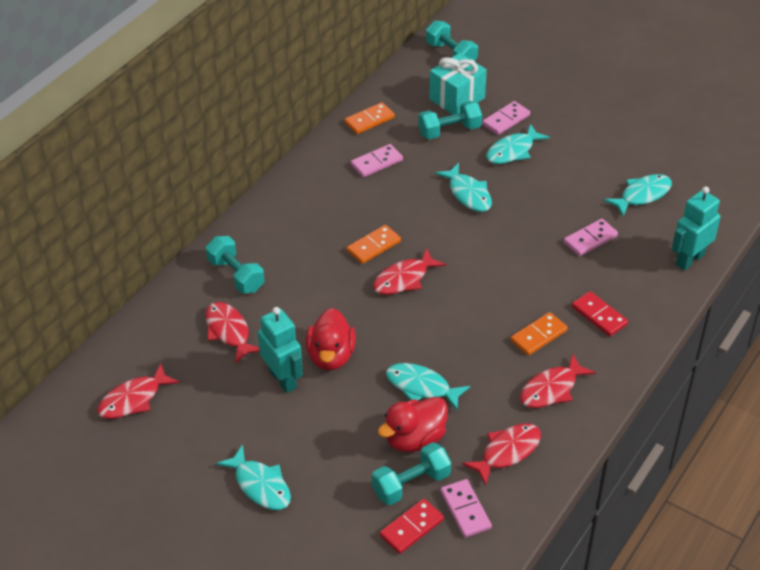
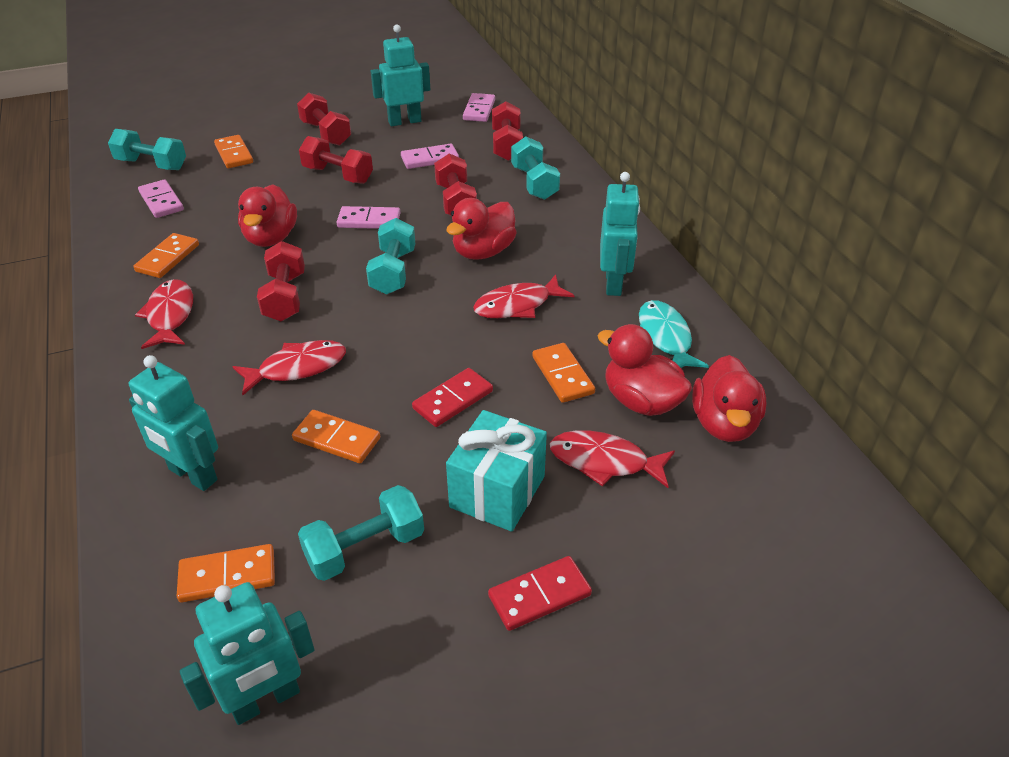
orange domino: [344,102,395,134] [347,225,401,264] [510,312,568,356] = 3 -> [134,233,199,278] [177,544,275,602] [214,135,253,168] [292,410,380,463] [532,343,595,403] = 5
red duck: [306,308,356,371] [378,397,448,452] = 2 -> [238,184,297,247] [446,198,517,260] [598,324,692,416] [692,355,766,442] = 4
red dumbbell: none = 0 -> [257,241,305,321] [297,93,351,146] [299,136,373,184] [434,153,477,216] [492,101,523,161] = 5
red fish: [97,364,180,419] [205,302,260,363] [373,248,446,295] [462,423,541,486] [520,354,596,408] = 5 -> [135,279,193,349] [232,340,346,395] [473,274,575,318] [550,430,675,488] = 4
turquoise fish: [216,445,291,510] [386,363,470,410] [435,163,492,212] [486,124,550,164] [604,174,672,216] = 5 -> [639,300,709,368] = 1
turquoise robot: [258,307,303,393] [672,187,721,270] = 2 -> [129,355,218,491] [180,582,314,725] [371,25,430,126] [600,172,640,296] = 4

